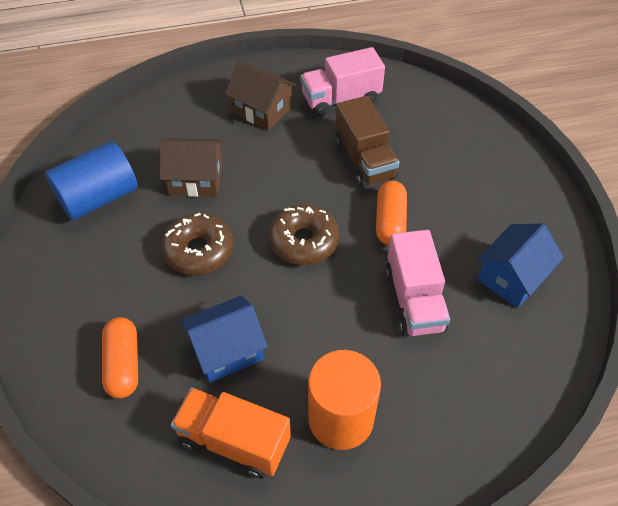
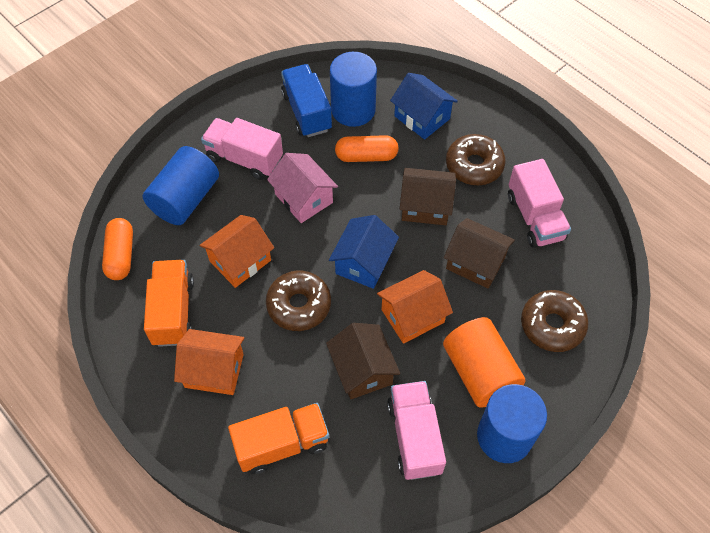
blue cylinder: [45,141,138,221] = 1 -> [143,146,219,225] [330,52,377,127] [477,384,547,463] = 3
blue truck: none = 0 -> [281,64,332,137] = 1
brown donut: [161,213,233,275] [268,204,339,265] = 2 -> [266,271,331,331] [446,134,505,185] [521,290,589,352] = 3
brown house: [160,138,223,197] [225,61,297,130] = 2 -> [326,323,400,399] [400,168,456,225] [444,218,515,288] = 3
brown truck: [335,96,399,187] = 1 -> none = 0
orange house: none = 0 -> [174,329,244,395] [199,215,274,288] [377,270,453,344] = 3
orange truck: [171,387,291,479] = 1 -> [144,260,194,347] [228,403,329,474] = 2
pink house: none = 0 -> [267,153,338,223] = 1
pink truck: [301,47,385,116] [385,230,450,337] = 2 -> [201,118,283,180] [387,381,446,480] [508,159,571,248] = 3

